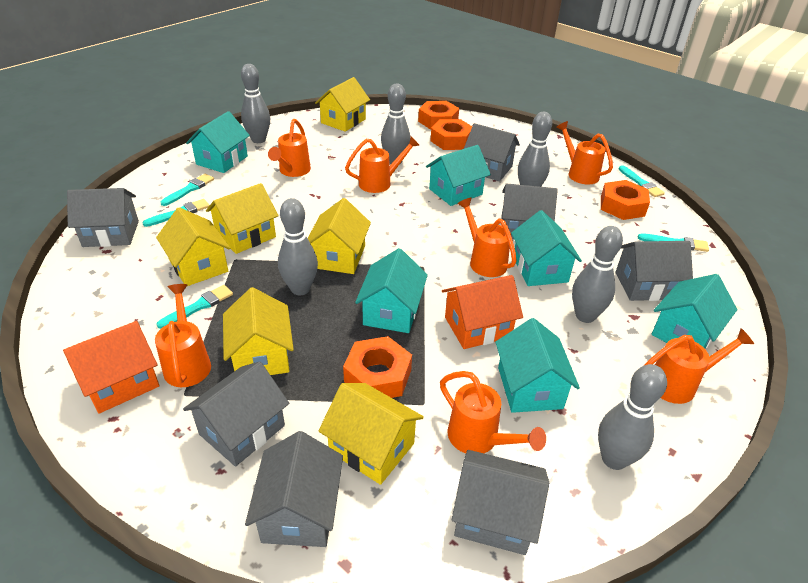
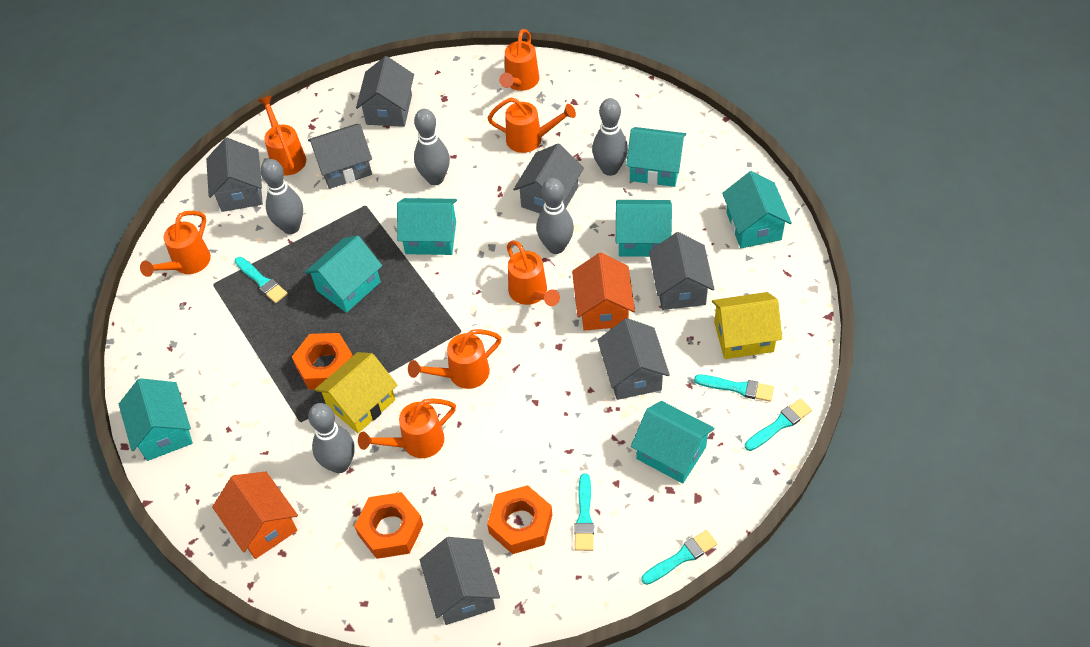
grey bowling pin: [241,64,270,143] [278,198,318,295] [381,84,410,164] [518,112,552,187] [572,226,623,323] [598,364,667,470] = 6 -> [260,159,303,234] [308,403,355,473] [414,109,450,185] [537,178,574,254] [592,98,628,176] = 5
orange nut: [343,336,412,398] [418,101,459,130] [431,119,472,150] [601,180,650,220] = 4 -> [292,333,353,389] [354,492,423,559] [487,485,552,554] = 3
turquoise house: [186,111,250,173] [355,248,428,333] [426,145,491,206] [495,318,580,413] [511,210,582,286] [651,274,737,349] = 6 -> [119,378,193,461] [304,236,382,313] [397,198,457,255] [616,200,672,257] [626,127,686,187] [631,401,714,483] [722,171,792,248] = 7
yellow house: [156,207,230,286] [206,183,278,254] [223,287,294,375] [308,198,371,274] [315,77,370,132] [319,383,424,485] = 6 -> [315,352,398,433] [712,292,782,359] = 2

